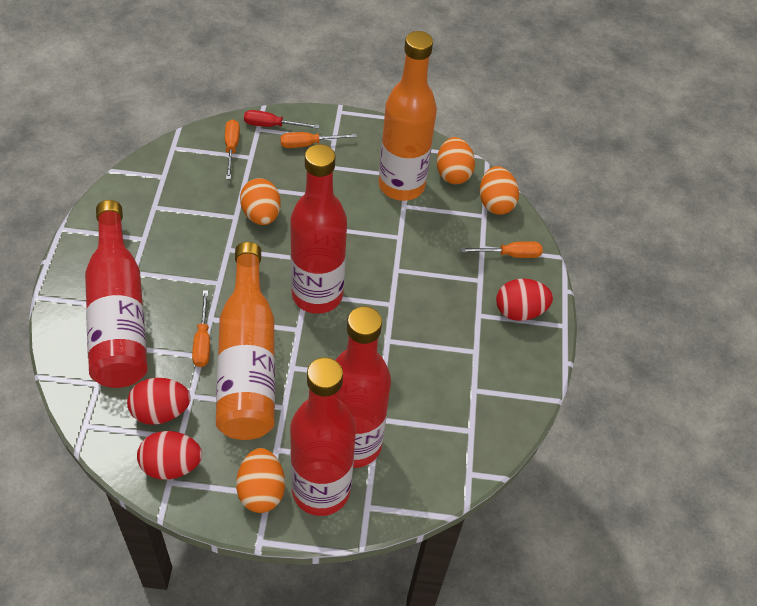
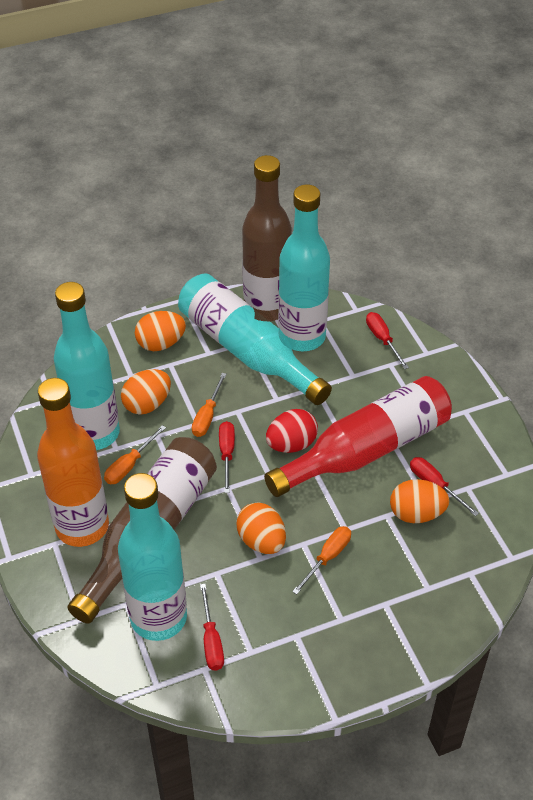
brown bottle: none = 0 -> [67,437,217,624] [242,155,292,321] = 2
orange bottle: [216,242,275,440] [379,31,437,201] = 2 -> [37,378,109,547] = 1
orange screwdriver: [192,290,210,367] [225,119,240,179] [280,132,357,148] [461,241,543,258] = 4 -> [104,425,166,484] [192,373,227,437] [292,526,351,595] = 3
red bottle: [85,200,148,388] [290,144,347,314] [290,357,356,516] [336,306,391,468] = 4 -> [264,376,452,497] = 1
red egg: [127,378,190,425] [137,431,202,480] [496,279,553,321] = 3 -> [266,409,318,453] = 1
red screwdriver: [244,110,320,129] = 1 -> [200,584,224,671] [219,421,235,493] [366,312,409,369] [410,457,479,516] = 4
turquoise bottle: none = 0 -> [54,282,120,450] [118,473,187,641] [178,274,332,405] [278,184,330,351] = 4

